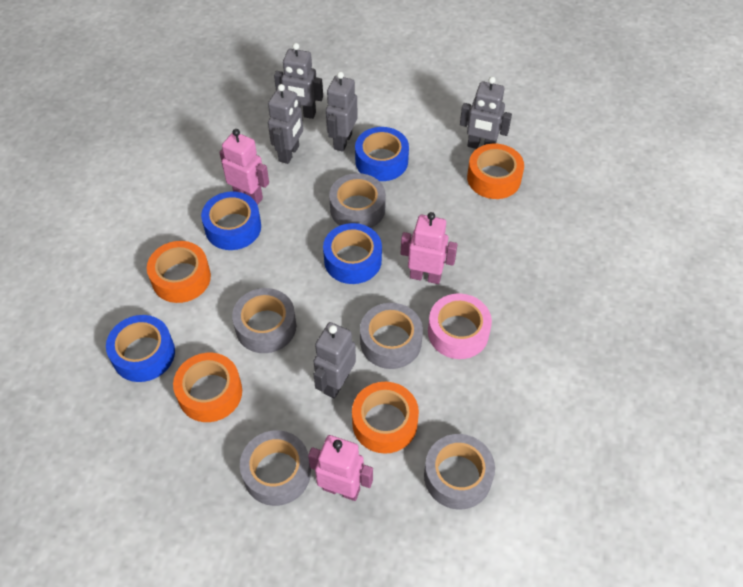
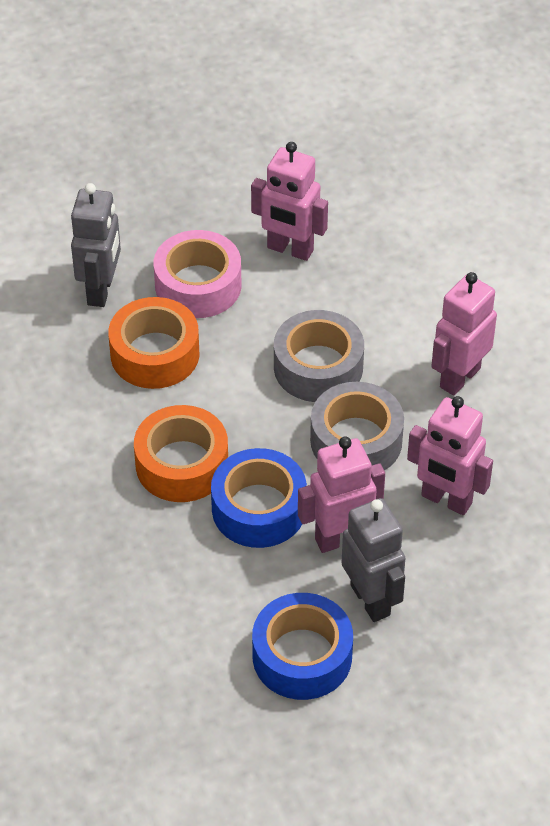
blue tape: [106,315,175,382] [201,191,261,250] [323,223,382,284] [355,127,409,181] = 4 -> [211,448,307,548] [252,593,353,700] = 2
grey robot: [268,84,303,164] [274,43,323,119] [313,322,356,398] [326,72,358,152] [460,77,512,149] = 5 -> [71,183,121,307] [342,498,405,622] = 2
grey tape: [232,288,296,353] [240,430,311,506] [329,173,386,228] [360,303,423,369] [424,434,495,509] = 5 -> [274,310,364,402] [310,382,404,471] = 2
orange tape: [147,241,211,303] [173,353,242,422] [352,382,419,454] [467,144,524,199] = 4 -> [108,297,200,389] [134,405,228,502] = 2
pink robot: [219,129,269,205] [308,435,373,501] [401,212,458,284] = 3 -> [251,142,328,261] [298,436,385,553] [407,396,493,515] [431,272,497,395] = 4

